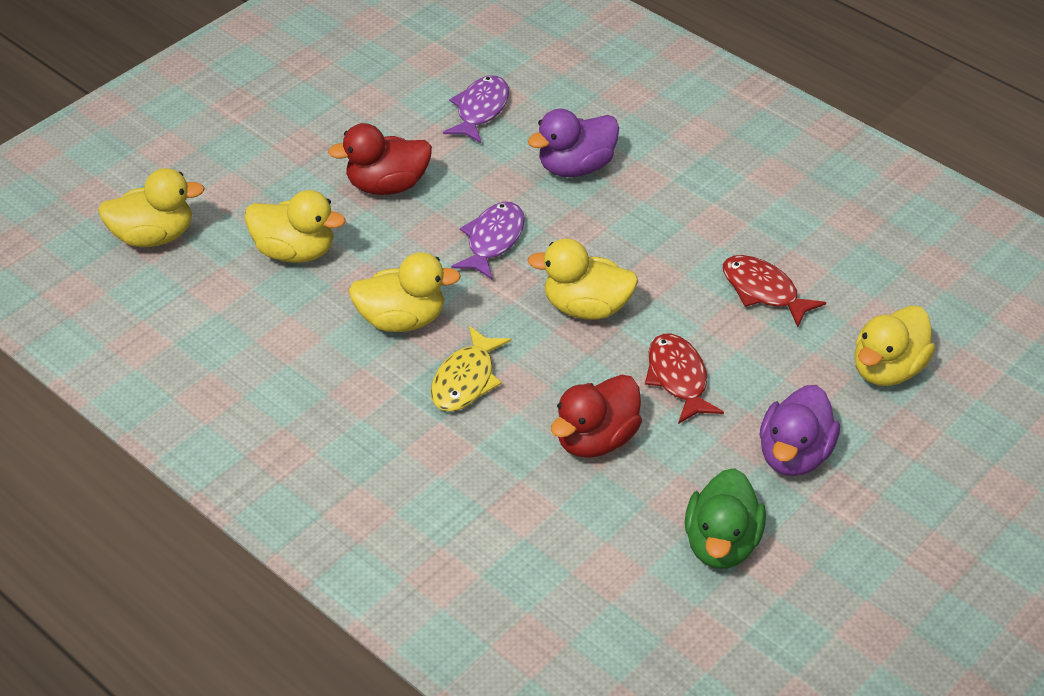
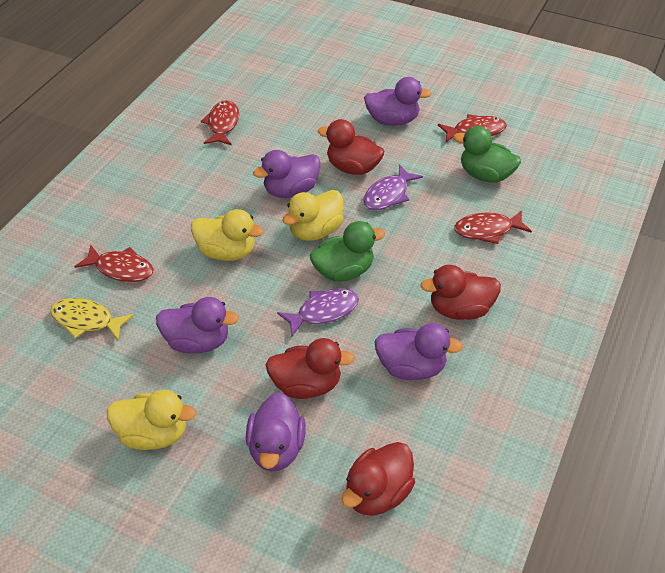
green duck: [685,468,766,569] = 1 -> [310,221,385,282] [453,126,521,183] = 2
purple duck: [528,109,619,177] [760,385,840,476] = 2 -> [156,297,239,353] [246,392,306,472] [253,150,321,198] [364,77,432,126] [374,323,463,380] = 5
red duck: [328,123,432,195] [551,375,642,458] = 2 -> [265,338,355,399] [318,119,384,175] [341,442,415,516] [420,265,501,320] = 4
red fish: [645,334,724,424] [723,255,826,327] = 2 -> [74,245,154,282] [201,100,239,145] [438,114,507,142] [454,210,532,244] = 4
yellow duck: [98,168,205,247] [244,190,345,263] [348,252,461,332] [527,239,638,320] [854,306,935,386] = 5 -> [107,390,196,450] [191,209,264,261] [282,190,344,241] = 3

